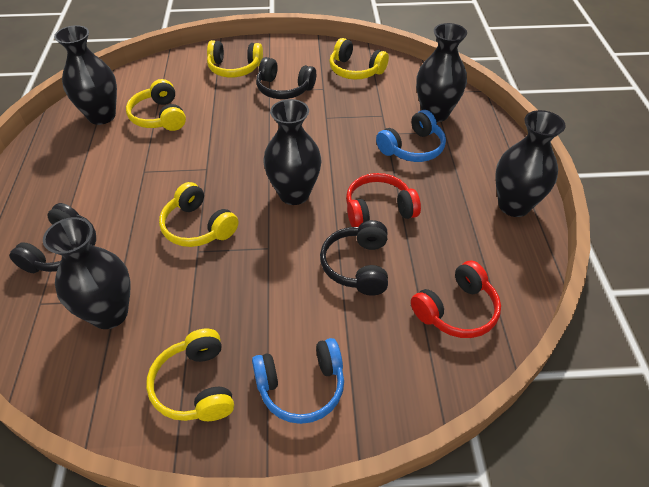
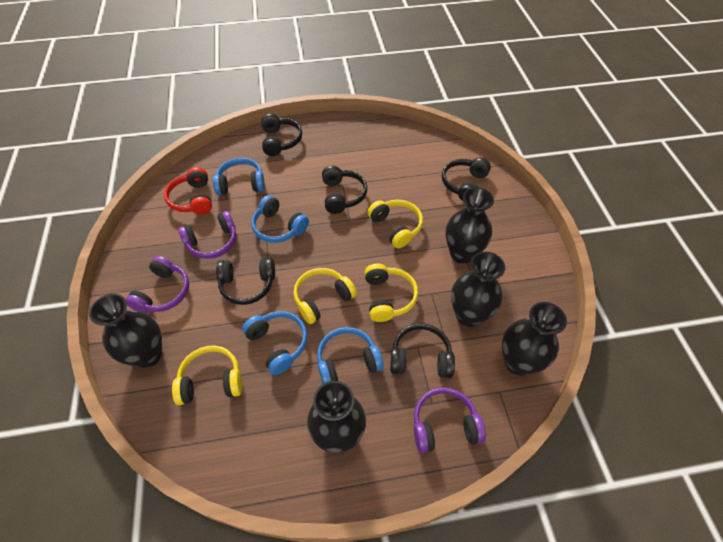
black headphones: [9,203,96,273] [256,57,316,99] [320,220,388,296] = 3 -> [216,258,275,305] [261,114,302,156] [322,166,367,214] [390,323,455,378] [442,158,491,201] = 5
blue headphones: [252,338,344,424] [376,110,446,162] = 2 -> [213,158,265,195] [242,311,307,375] [251,195,309,243] [317,327,384,384] = 4
purple headphones: none = 0 -> [126,256,189,313] [178,211,236,259] [414,388,486,453] = 3
red headphones: [346,173,421,227] [411,260,501,338] = 2 -> [164,167,212,215] = 1
yellow headphones: [126,79,186,131] [146,328,234,421] [159,182,238,247] [207,40,263,78] [329,38,389,79] = 5 -> [172,345,243,405] [294,268,357,324] [365,263,418,322] [368,200,423,249] = 4

